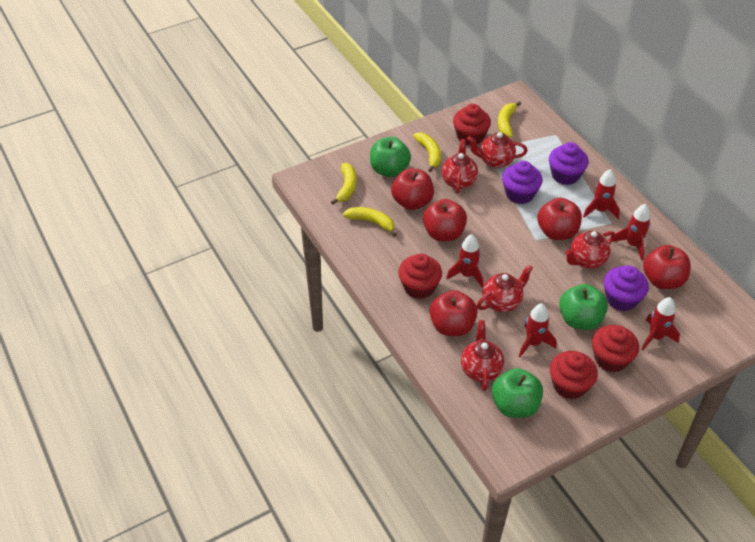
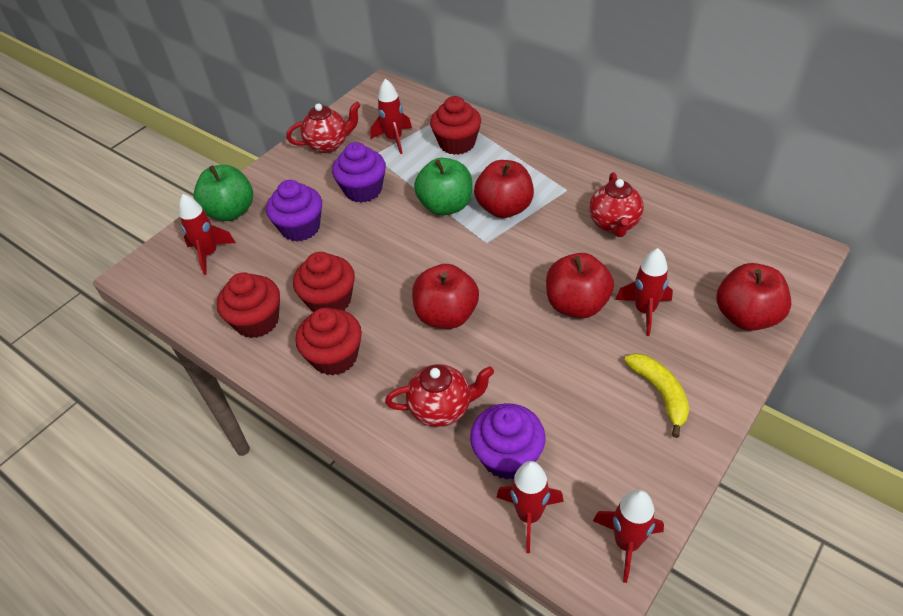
green apple: [370,137,411,177] [492,368,543,418] [559,284,608,330] = 3 -> [193,165,253,221] [414,158,472,216] = 2
red apple: [391,169,434,210] [423,199,467,241] [429,290,478,336] [537,198,582,240] [643,245,691,289] = 5 -> [412,264,479,329] [474,160,534,218] [546,253,614,318] [716,263,791,331] = 4
red teapot: [442,139,478,194] [461,320,504,391] [467,132,527,168] [477,265,533,312] [565,231,615,269] = 5 -> [286,101,361,153] [385,364,494,427] [589,172,644,237] = 3
yellow banana: [331,163,356,205] [343,207,397,236] [413,133,441,172] [498,101,521,138] = 4 -> [624,353,689,438] = 1

